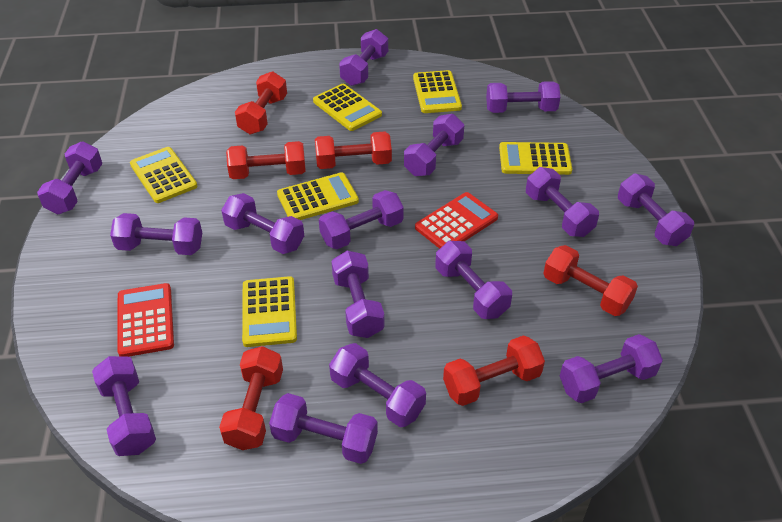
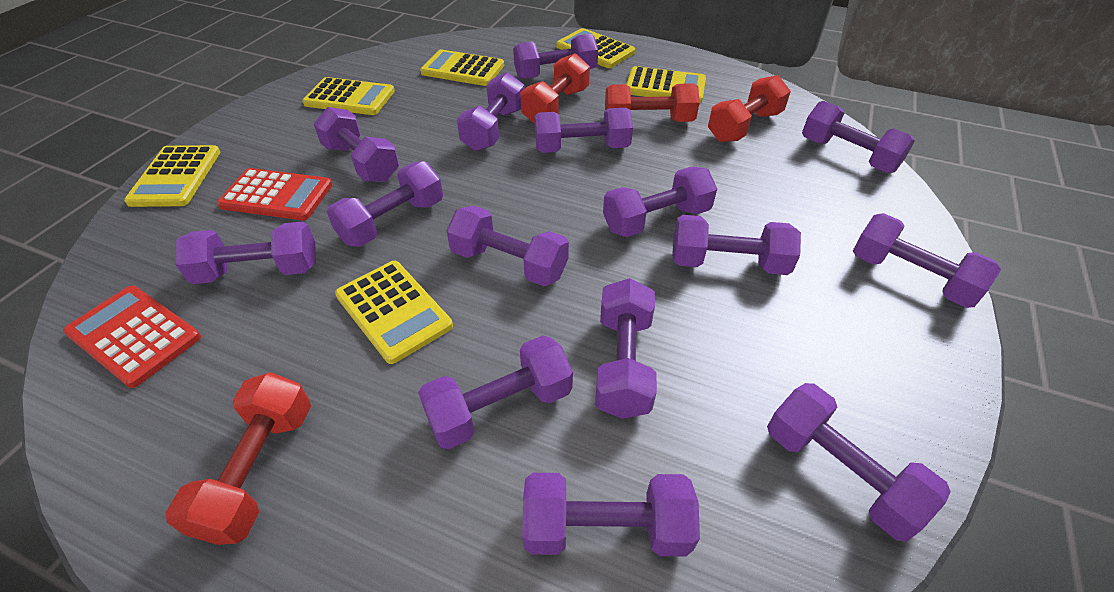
red dumbbell: [219,346,283,450] [226,141,305,179] [235,71,287,134] [315,131,392,169] [443,335,545,406] [543,245,638,316] = 6 -> [165,372,311,545] [520,53,590,124] [605,83,700,122] [708,75,791,142] = 4

